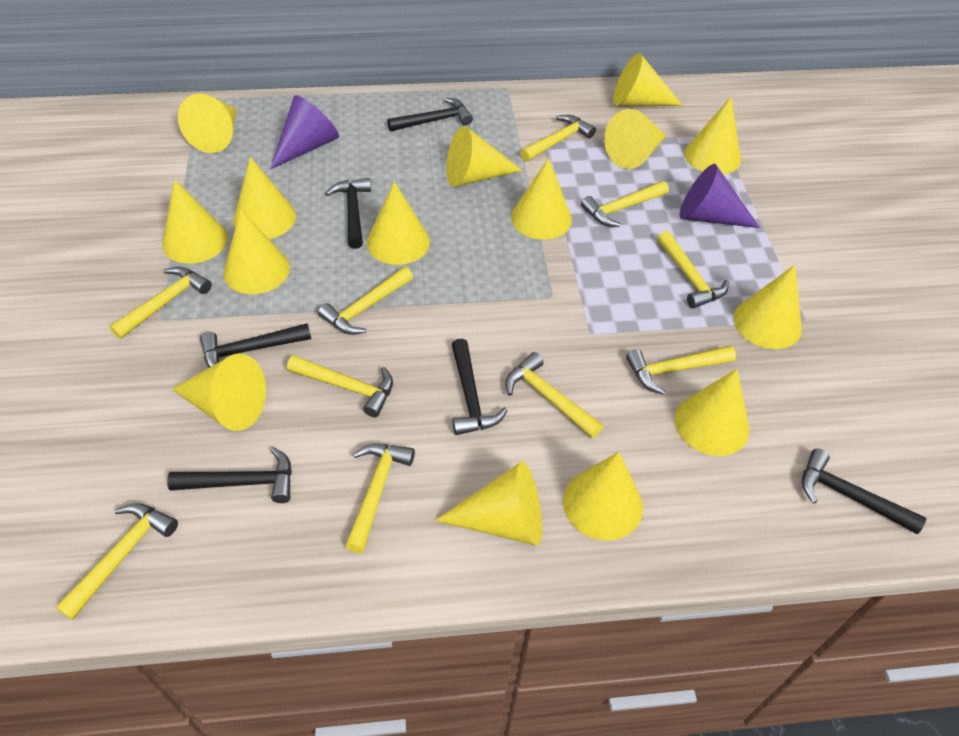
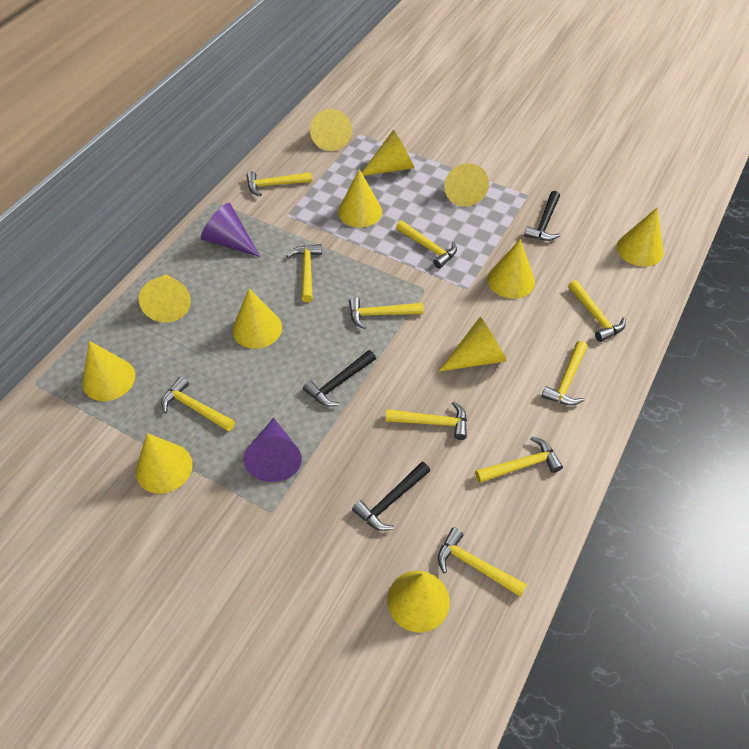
black hammer: [167,447,292,503] [200,323,311,367] [325,178,371,249] [387,98,473,131] [452,339,507,435] [802,449,926,534] = 6 -> [303,350,376,406] [352,462,430,531] [524,191,561,241] = 3
yellow cone: [162,179,228,264] [171,353,266,431] [178,94,237,153] [223,209,290,294] [233,157,296,239] [367,181,430,265] [435,461,542,546] [446,126,523,187] [511,158,572,240] [563,452,643,541] [604,109,666,169] [613,53,683,106] [675,369,750,456] [684,97,741,174] [734,265,802,349] = 15 -> [82,341,135,401] [136,433,193,494] [139,274,191,322] [232,289,282,349] [310,109,352,151] [338,169,382,227] [362,130,414,176] [387,571,450,633] [439,317,507,371] [444,163,489,207] [488,239,535,299] [617,208,663,267] = 12

